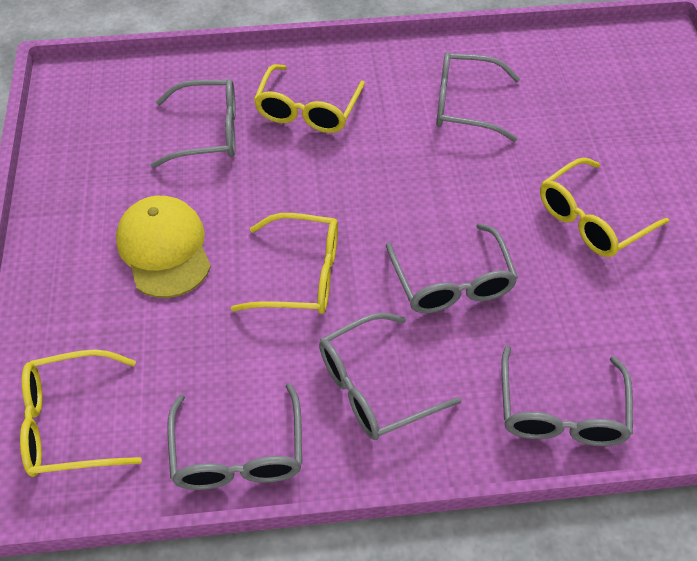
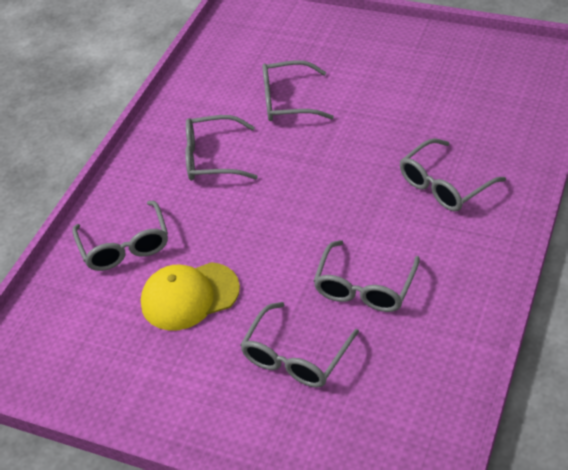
yellow glasses: [20,349,142,477] [231,213,338,314] [254,64,365,133] [540,158,669,257] = 4 -> none = 0

